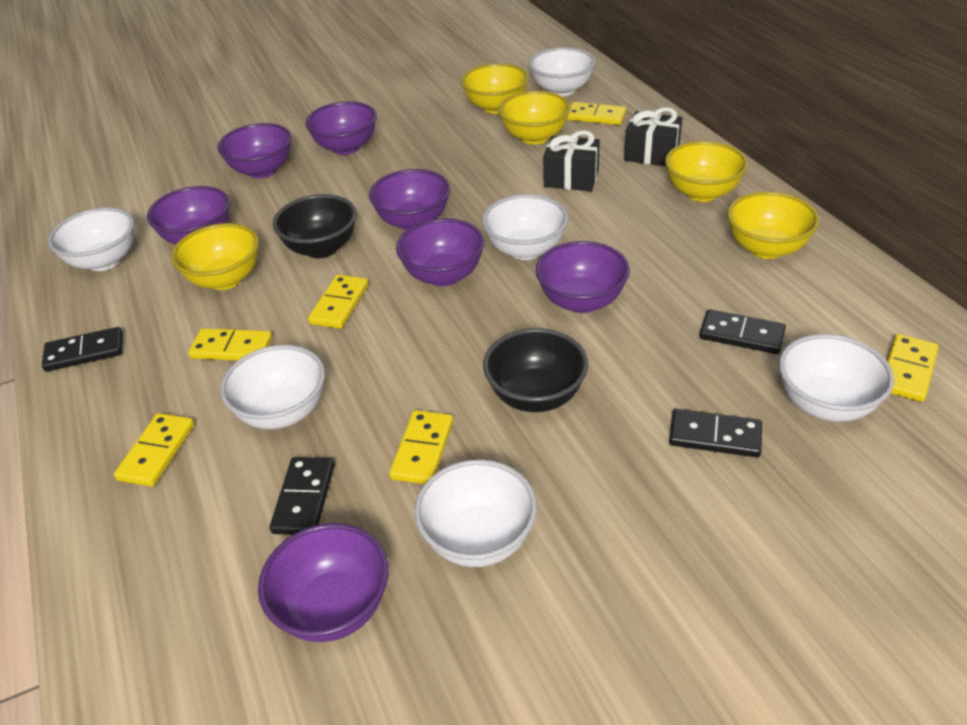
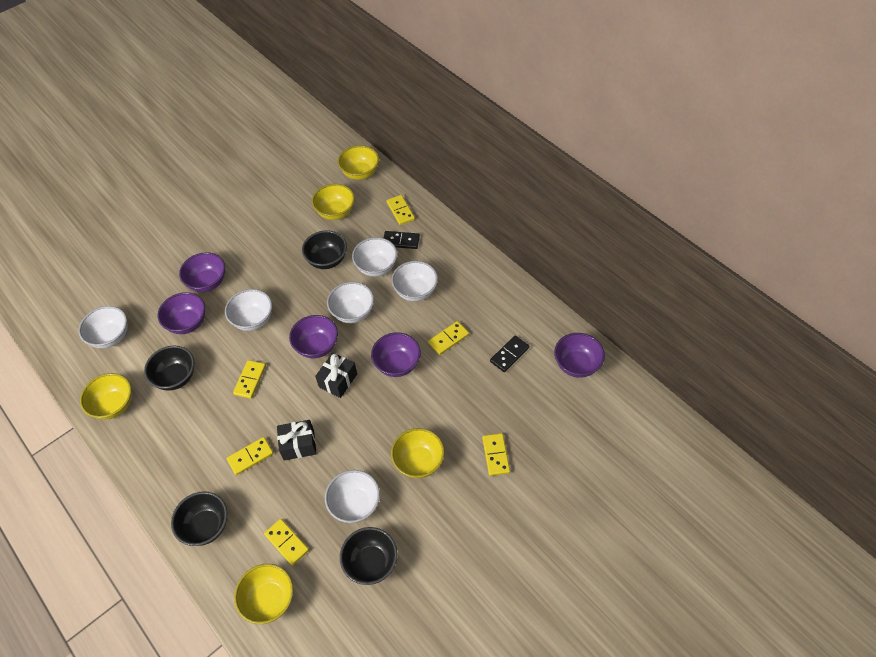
black bowl: [273,194,357,258] [483,328,588,412] = 2 -> [144,345,194,391] [171,491,228,546] [302,230,347,269] [340,527,398,585] = 4
black domino: [42,327,123,372] [270,457,335,535] [669,409,762,457] [699,309,786,354] = 4 -> [384,231,420,249] [490,335,529,372] = 2
purple bowl: [147,186,230,244] [218,123,292,178] [258,523,388,642] [305,101,377,155] [369,169,450,230] [396,218,484,286] [536,241,630,313] = 7 -> [158,292,205,334] [179,252,225,292] [289,315,338,358] [371,332,421,377] [554,333,605,378] = 5

